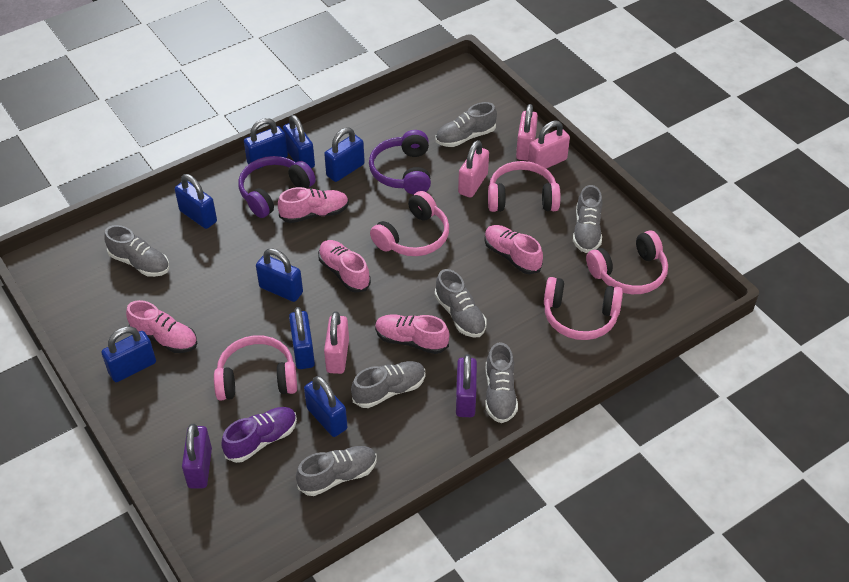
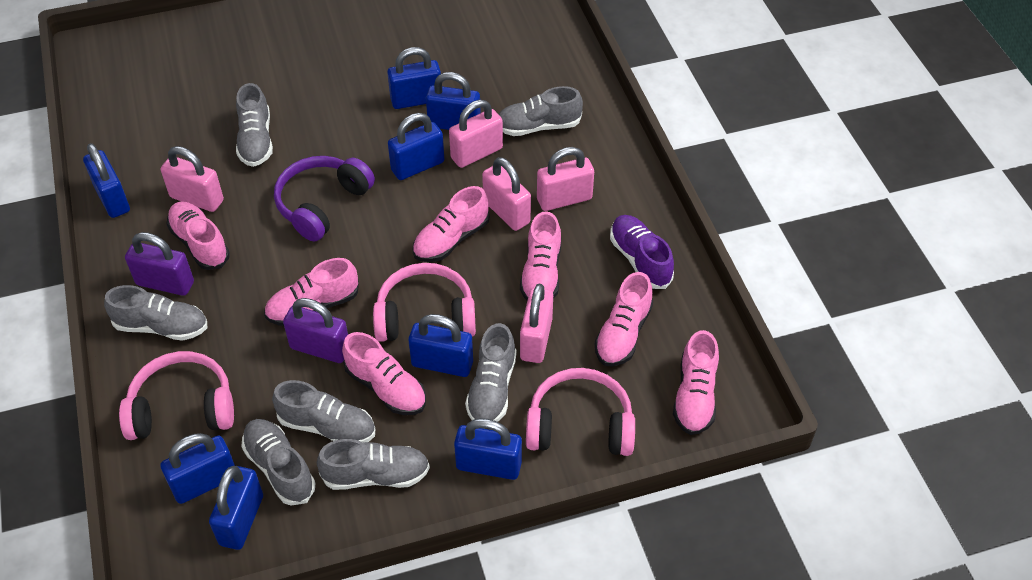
pink headphones: [214,335,297,401] [370,191,449,256] [488,161,560,212] [544,277,623,340] [586,230,668,294] = 5 -> [119,351,234,440] [373,263,476,342] [526,368,635,456] = 3
pink padlock: [324,311,349,374] [458,140,489,198] [516,104,538,161] [528,121,570,169] = 4 -> [161,146,224,212] [449,100,503,168] [482,157,531,231] [520,284,553,363] [537,147,594,211] = 5
pink shoe: [126,300,197,353] [278,187,349,223] [318,240,371,293] [375,314,449,354] [484,225,543,274] = 5 -> [167,202,230,270] [264,258,359,326] [342,332,426,415] [412,186,490,262] [520,211,561,300] [595,272,653,366] [673,330,719,435] = 7
purple headphones: [238,156,316,218] [369,130,431,195] = 2 -> [274,156,375,242] = 1

